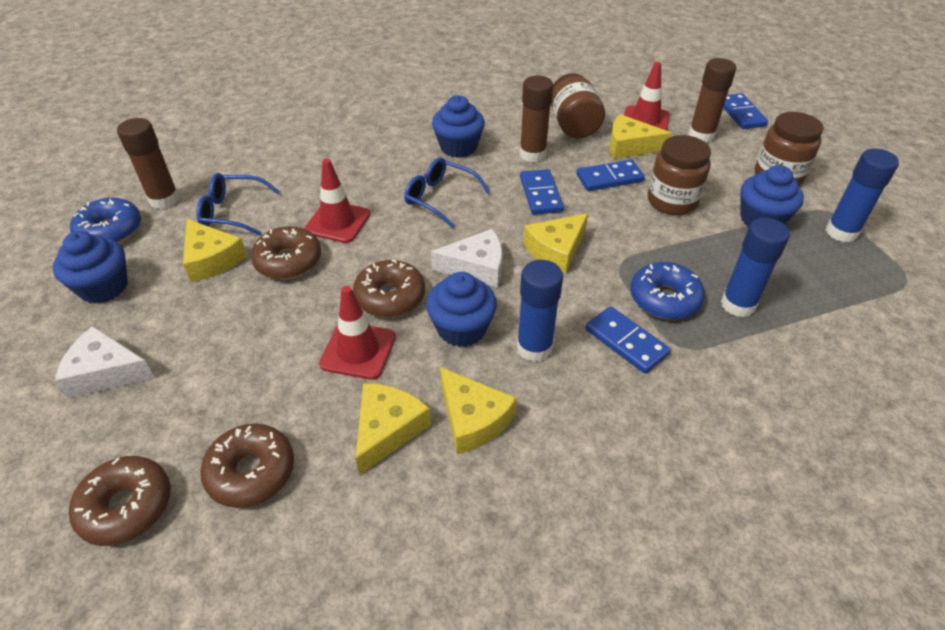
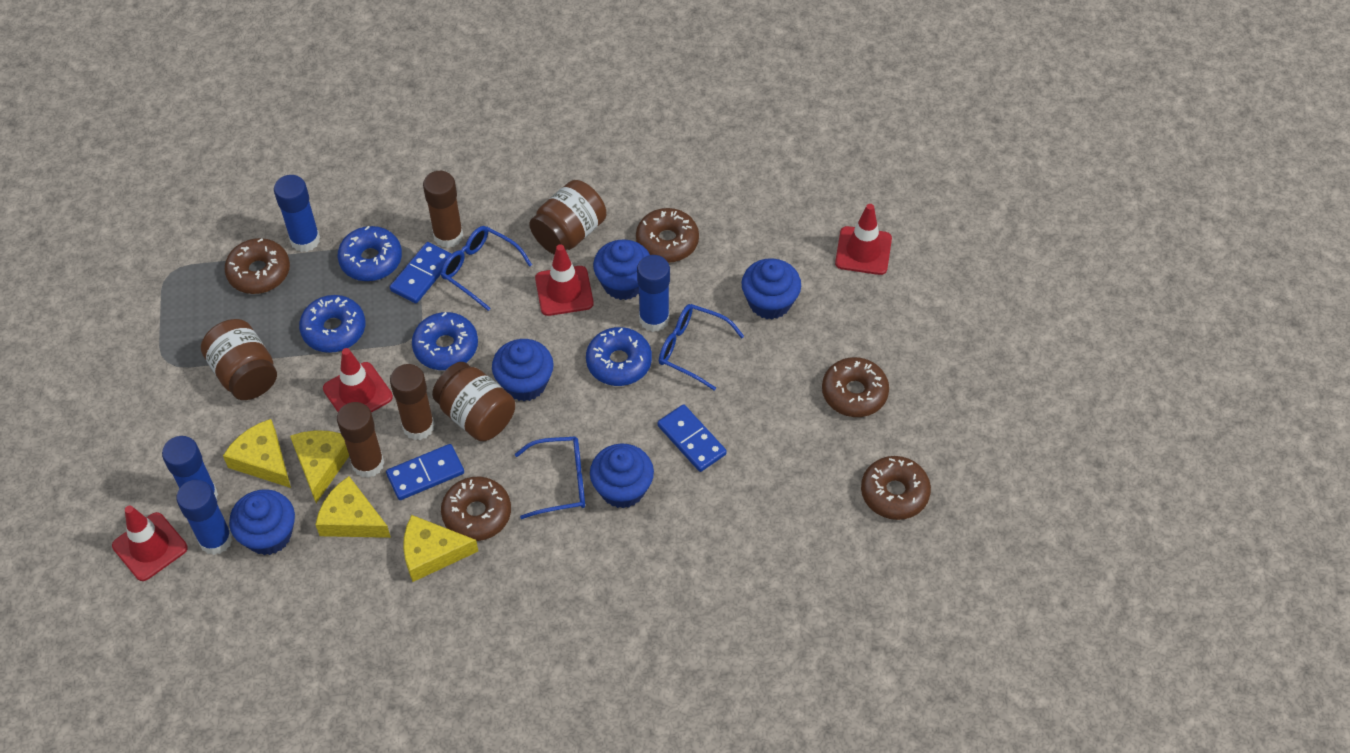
blue cupcake: [53,231,128,304] [426,272,497,347] [432,95,485,158] [740,165,804,227] = 4 -> [229,489,295,555] [492,339,554,401] [590,444,654,508] [593,240,650,300] [741,258,801,319] = 5
blue domino: [520,169,564,215] [576,160,645,191] [585,306,671,374] [723,93,768,129] = 4 -> [386,444,464,500] [390,242,452,303] [657,404,727,472] = 3
blue donut: [70,198,141,243] [630,262,705,320] = 2 -> [299,295,365,353] [338,226,402,281] [412,312,478,370] [586,327,652,386] = 4
blue glasses: [196,173,280,235] [404,157,490,228] = 2 -> [441,226,532,311] [515,437,585,519] [659,304,744,390] = 3
blue glue stick: [517,260,563,362] [721,218,790,317] [826,148,899,243] = 3 -> [162,436,218,499] [176,480,233,555] [274,175,320,252] [637,255,670,332] = 4
brown donut: [69,456,171,546] [200,424,294,508] [251,226,321,279] [353,259,425,317] = 4 -> [225,238,290,294] [441,477,511,541] [636,208,699,263] [822,357,889,417] [861,456,931,520] = 5
red traffic cone: [304,159,370,243] [319,286,396,380] [624,62,670,131] = 3 -> [112,506,188,581] [323,348,393,413] [535,244,594,316] [835,204,892,275] = 4
white cheese: [55,326,155,398] [431,229,502,288] = 2 -> none = 0
yellow cheese: [183,219,247,282] [356,383,431,475] [440,367,517,454] [523,213,588,273] [610,114,672,159] = 5 -> [223,419,291,488] [290,431,349,503] [315,476,391,538] [403,515,478,582] = 4

